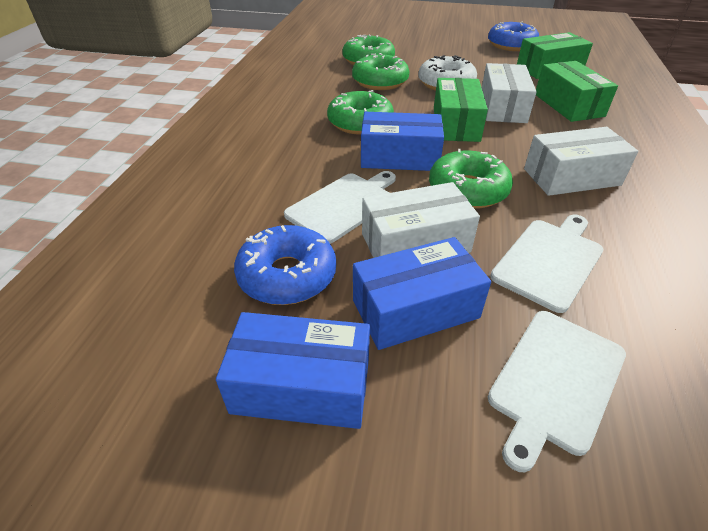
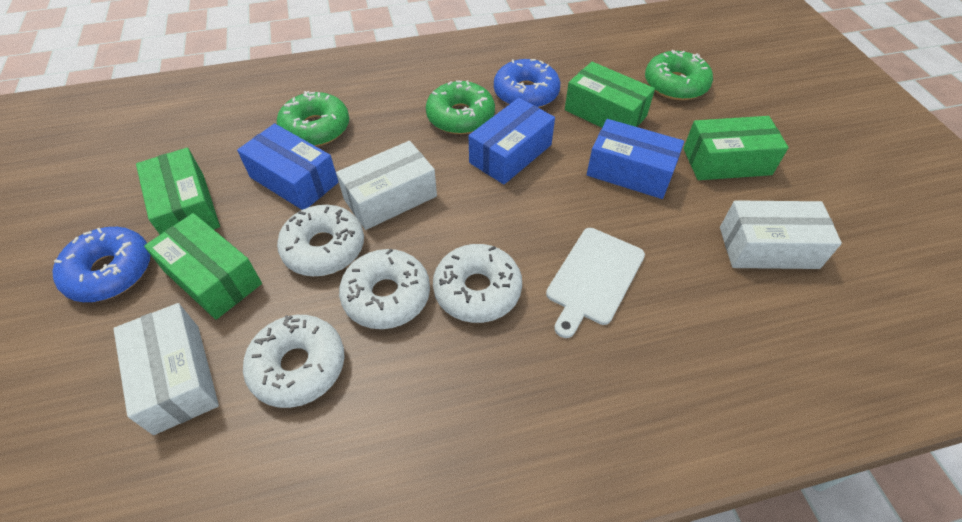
green box: [434,78,488,142] [517,32,593,79] [536,61,618,122] = 3 -> [136,147,220,235] [144,213,262,320] [565,62,655,128] [683,116,789,180] = 4
green donut: [327,90,394,135] [342,34,395,65] [352,53,410,90] [429,149,513,209] = 4 -> [277,91,349,146] [426,80,495,134] [645,50,713,100] = 3
white cutting board: [284,171,396,244] [488,311,626,472] [490,215,603,313] = 3 -> [546,228,645,338] = 1
white donut: [418,55,477,91] = 1 -> [243,315,345,408] [277,205,364,276] [339,248,430,329] [433,244,522,323] = 4

